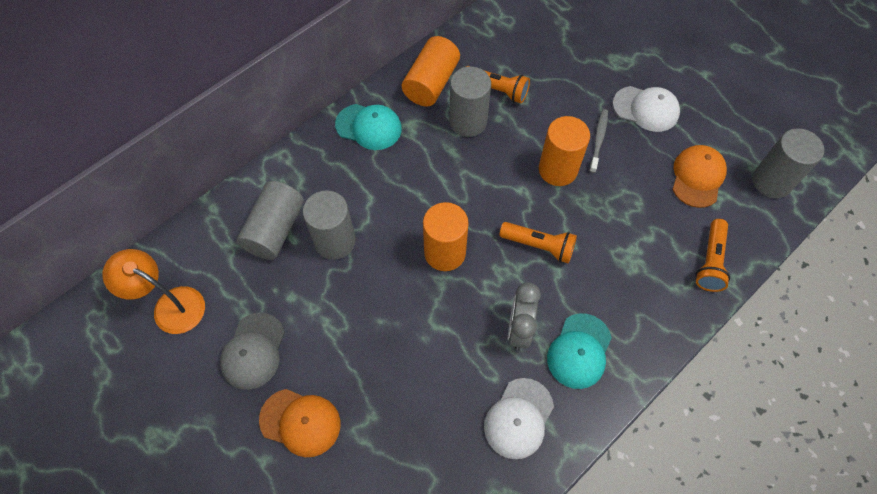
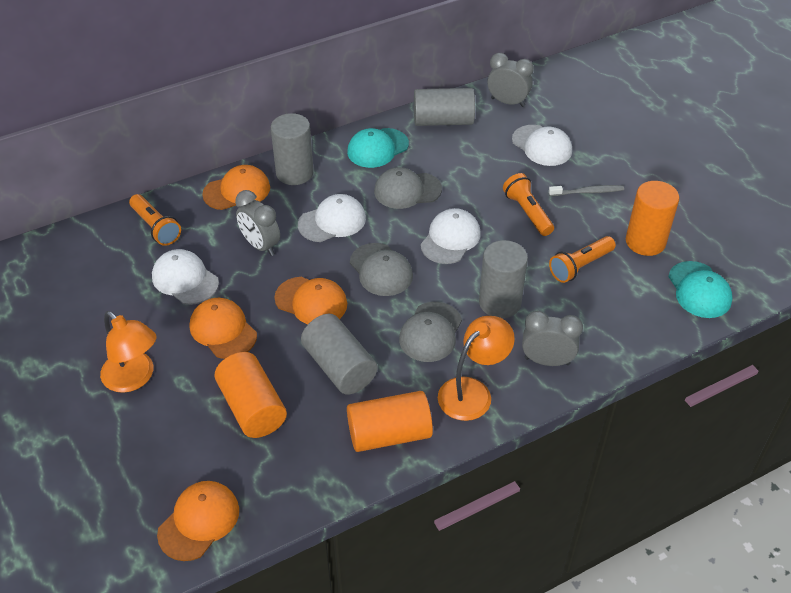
grey cap: [220,313,285,390] = 1 -> [350,243,413,296] [374,167,442,209] [399,302,462,362] = 3
grey clock: [508,282,541,350] = 1 -> [235,190,280,256] [487,53,534,107] [522,311,583,366] = 3
orange cap: [259,389,340,457] [672,145,727,208] = 2 -> [157,481,239,561] [190,298,257,359] [202,165,270,210] [274,277,347,324] = 4
orange lamp: [102,249,205,334] = 1 -> [100,311,157,393] [438,316,515,421] = 2
white cap: [484,378,554,459] [613,86,680,132] = 2 -> [152,249,219,305] [298,194,366,242] [420,208,481,264] [512,125,572,166] = 4

